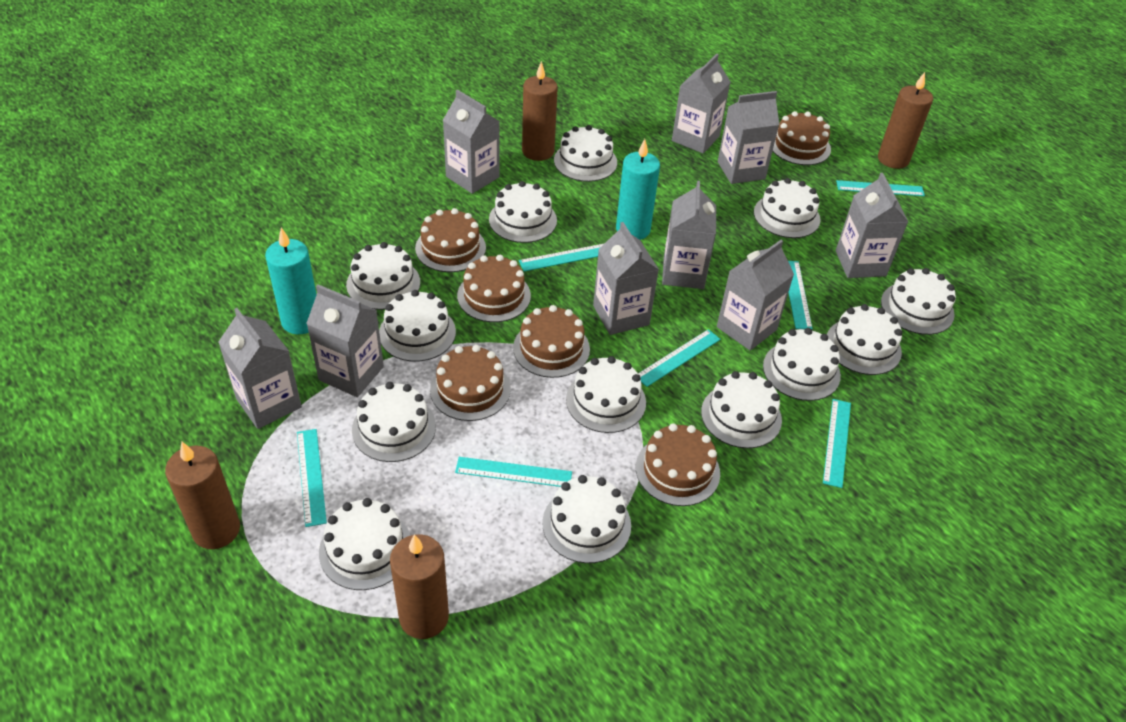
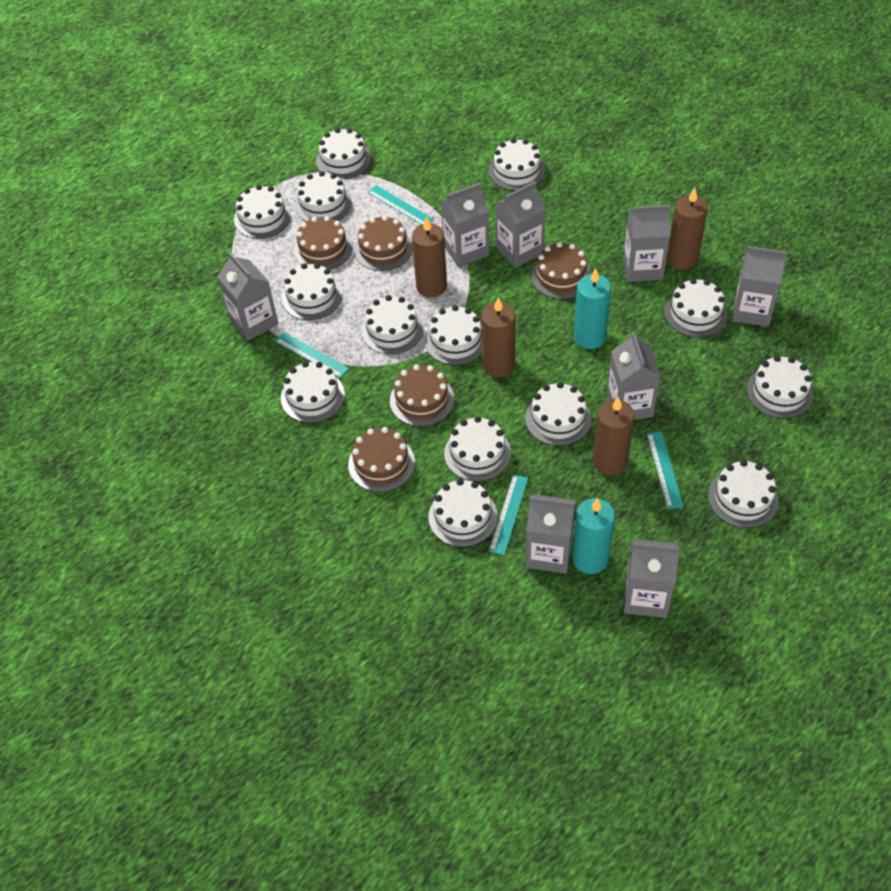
brown cake: [415,208,486,272] [430,345,511,421] [457,255,531,322] [513,305,590,378] [636,423,720,506] [773,111,831,165] = 6 -> [294,216,352,270] [348,427,415,492] [354,215,413,271] [390,364,454,426] [531,242,592,299] = 5
grey carton: [218,308,302,429] [306,285,384,397] [443,89,500,194] [593,222,659,335] [662,181,716,289] [672,54,731,153] [717,240,794,351] [718,91,779,184] [836,173,909,278] = 9 -> [218,252,278,341] [441,183,489,267] [495,181,546,268] [526,494,576,574] [607,331,661,420] [623,539,680,618] [624,205,670,282] [732,246,787,327] = 8
turquoise ruler: [297,429,327,527] [455,457,572,487] [519,243,605,271] [638,329,721,387] [788,261,813,329] [823,399,851,488] [836,180,925,196] = 7 -> [275,332,349,378] [367,185,433,224] [489,475,528,555] [647,431,683,509] = 4
white cake: [319,498,410,590] [346,242,420,310] [352,382,436,462] [379,290,456,362] [489,181,557,243] [542,475,631,563] [554,125,617,182] [566,356,646,433] [701,371,782,448] [754,178,821,238] [763,328,841,401] [827,304,902,375] [881,268,956,335] = 13 -> [234,185,291,239] [281,361,345,423] [282,263,342,320] [295,171,352,221] [316,128,371,179] [361,295,423,354] [425,305,482,365] [428,479,498,547] [444,416,511,481] [489,138,545,191] [525,382,591,446] [665,278,728,337] [708,460,779,528] [747,356,813,418] = 14

